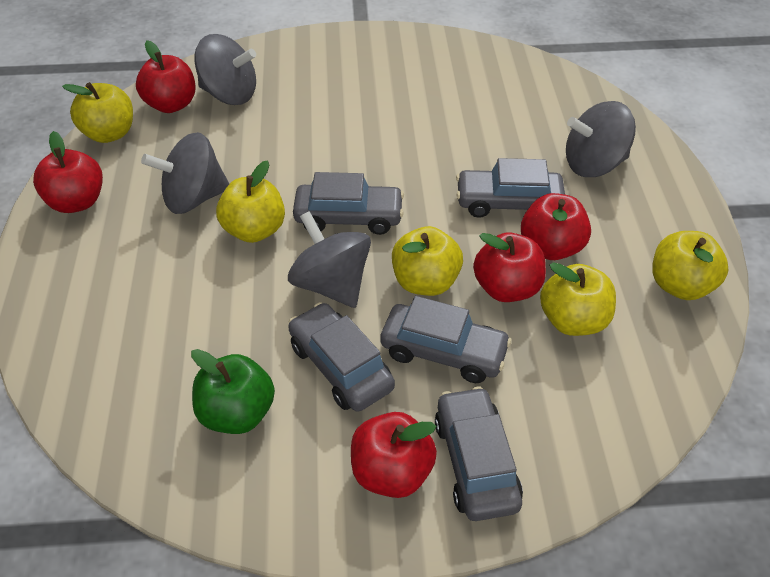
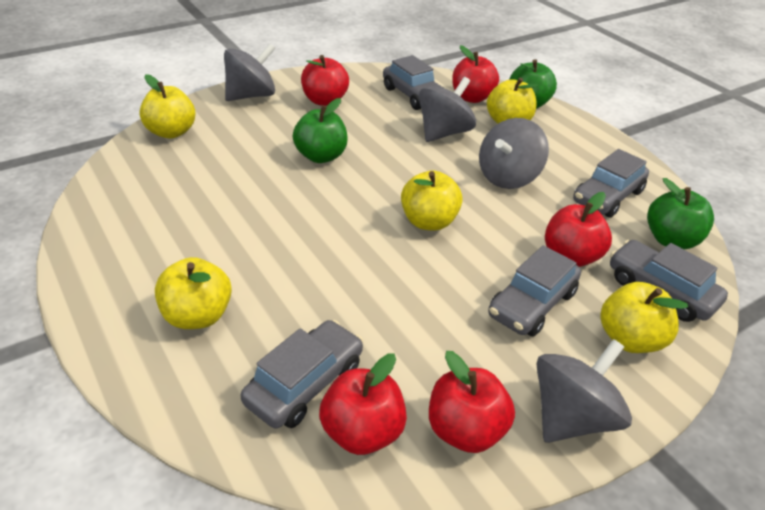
green apple: [191,349,275,434] = 1 -> [293,98,348,163] [509,59,557,109] [647,178,714,249] = 3

